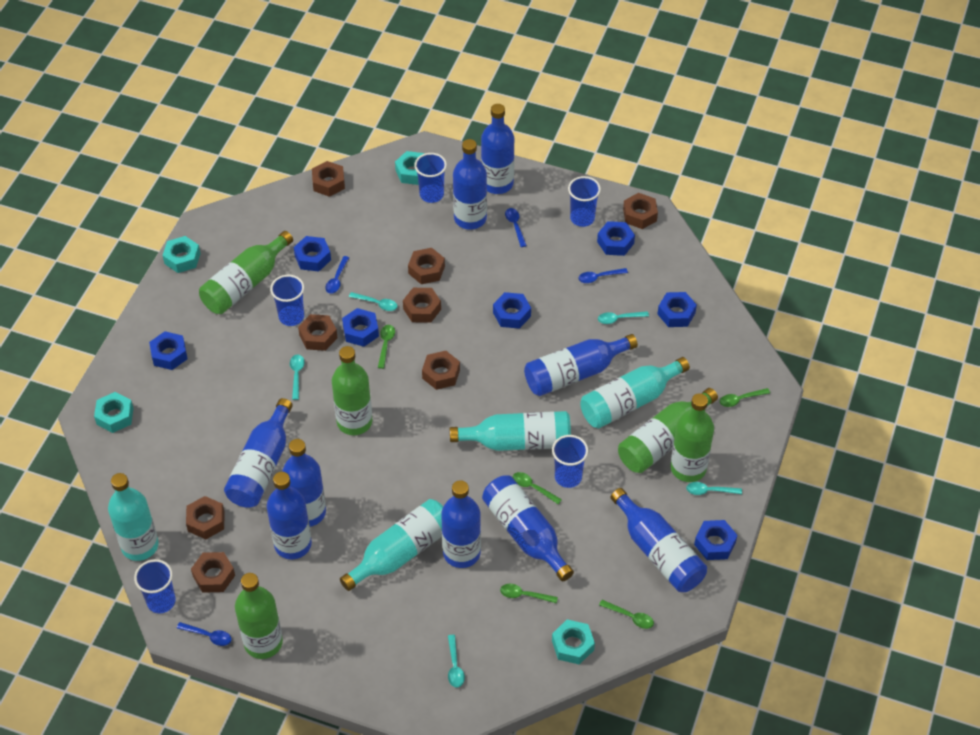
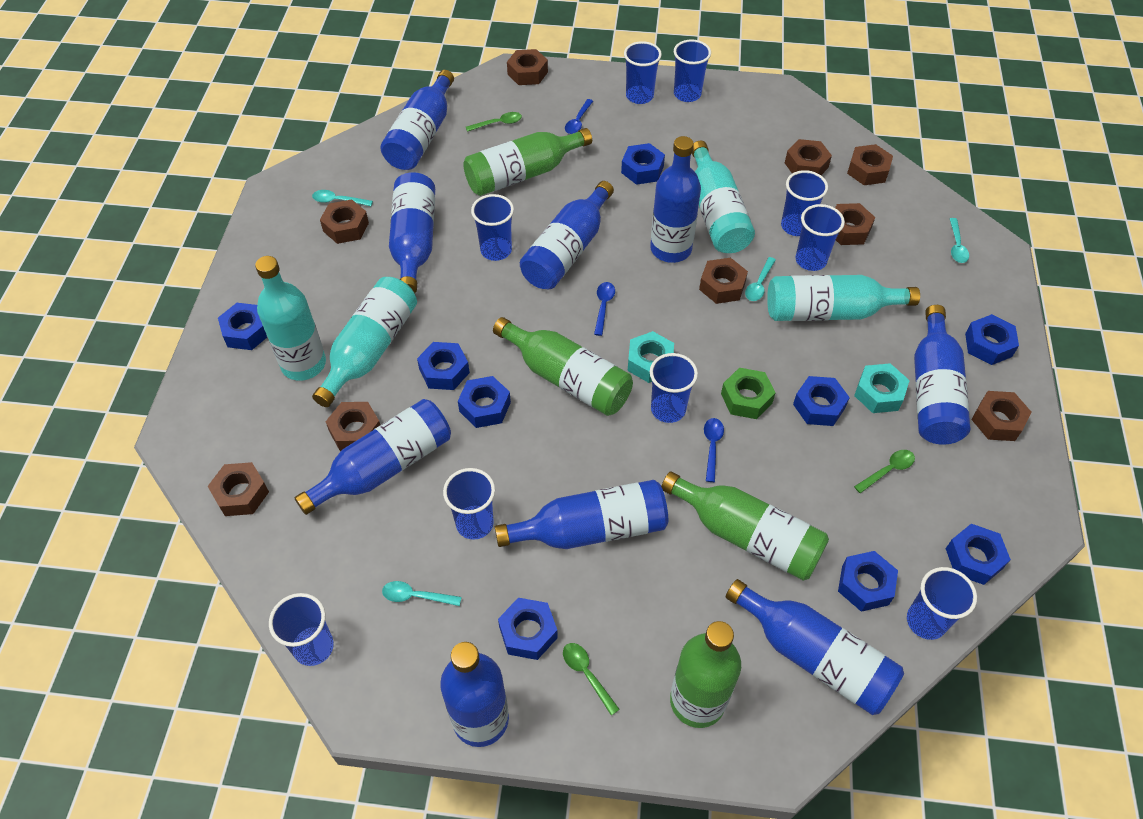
blue cup: [134,559,176,613] [270,275,305,326] [414,153,447,203] [552,435,588,488] [568,176,601,227] = 5 -> [269,593,334,666] [443,468,495,540] [471,194,514,261] [624,41,662,104] [650,353,698,423] [674,39,711,102] [781,170,828,236] [795,204,845,271] [907,567,977,640] = 9
blue nut: [149,331,188,370] [294,236,331,272] [342,308,379,347] [493,292,531,329] [597,221,635,256] [658,292,697,327] [694,520,737,560] = 7 -> [218,303,267,350] [417,342,470,390] [458,376,511,428] [498,598,558,660] [621,143,665,185] [793,376,850,426] [838,551,898,612] [945,524,1011,585] [965,314,1019,365] = 9
blue spoon: [177,622,232,646] [325,256,349,294] [505,208,527,247] [578,268,628,283] = 4 -> [565,99,593,134] [594,282,615,336] [704,418,724,482] = 3
brown nut: [186,496,225,539] [191,552,235,593] [298,314,338,351] [312,161,345,197] [403,288,441,323] [408,248,445,284] [422,351,460,390] [623,193,658,229] = 8 -> [208,462,269,516] [320,199,369,244] [325,402,380,451] [507,49,548,85] [699,258,748,304] [785,139,832,175] [835,203,875,245] [847,144,893,185] [971,391,1032,441] = 9
green bottle: [199,231,293,314] [235,573,283,659] [332,346,372,435] [618,388,718,473] [670,393,714,482] = 5 -> [463,128,592,196] [493,317,633,416] [661,471,829,581] [670,621,741,728] = 4
green nut: none = 0 -> [721,368,776,419] = 1
green spoon: [378,325,395,369] [500,584,558,603] [512,472,562,504] [599,600,654,629] [720,388,770,407] = 5 -> [466,112,522,132] [563,643,620,716] [854,450,915,493] = 3
turquoise nut: [94,392,134,433] [163,236,201,273] [395,151,424,185] [552,619,595,664] = 4 -> [628,331,674,383] [854,363,910,413] = 2
turquoise spoon: [290,354,305,400] [349,292,397,311] [448,635,465,688] [598,311,649,324] [686,482,742,495] = 5 -> [312,190,373,206] [382,581,461,606] [745,257,776,301] [950,218,969,263] = 4

